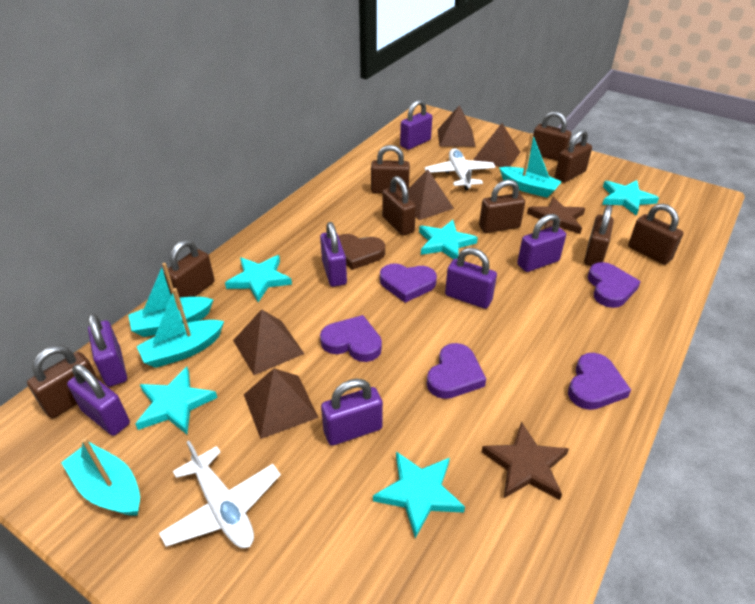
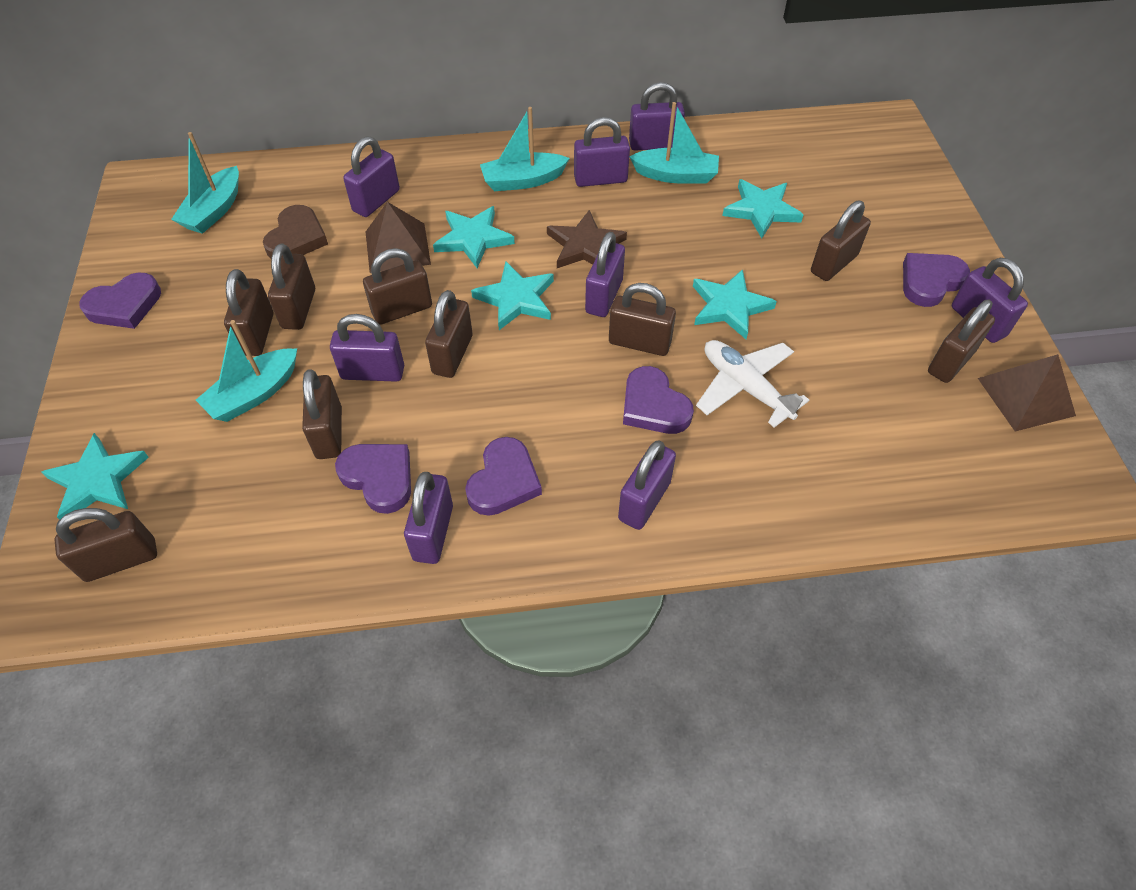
brown pyramid: [233,309,304,375] [244,368,319,439] [408,169,454,220] [438,105,476,147] [473,123,521,167] = 5 -> [366,202,431,273] [978,354,1076,431] = 2
brown star: [482,421,569,500] [527,197,585,234] = 2 -> [547,210,627,268] = 1
purple padlock: [67,364,130,436] [88,313,127,387] [320,222,347,287] [321,379,383,446] [400,100,432,150] [445,248,497,309] [517,214,566,272] = 7 -> [330,314,404,382] [343,136,400,217] [404,472,453,564] [574,117,630,187] [585,232,625,317] [618,440,676,530] [629,82,685,151] [952,258,1028,343] = 8
white plane: [159,441,281,548] [425,148,496,190] = 2 -> [696,340,809,428] = 1

